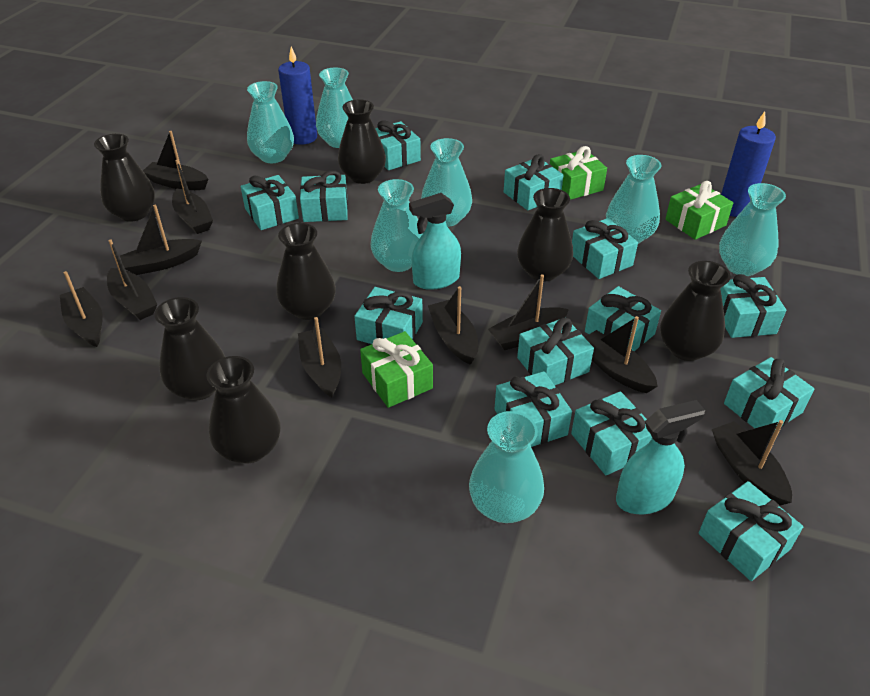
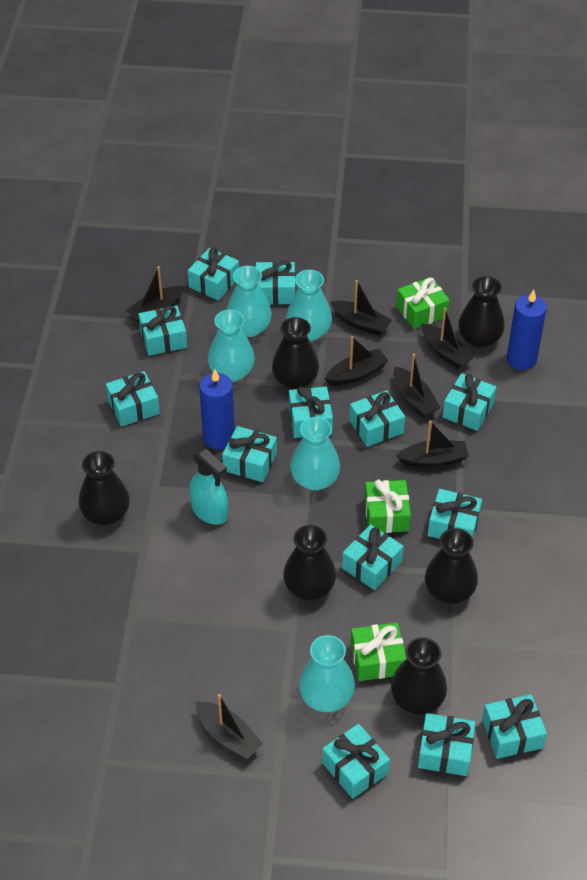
black boat: [60,271,103,347] [107,240,158,320] [120,205,202,275] [143,131,208,190] [172,160,213,234] [298,317,341,397] [428,286,478,365] [488,274,569,350] [584,316,658,393] [712,420,792,506] = 10 -> [126,266,185,322] [196,694,263,759] [325,336,389,386] [330,280,392,336] [394,354,441,417] [396,421,469,468] [422,308,474,369] = 7
black vase: [94,134,155,222] [154,297,225,400] [206,356,281,464] [276,223,336,320] [338,99,386,184] [517,188,573,281] [660,261,731,361] = 7 -> [79,451,130,525] [272,317,319,389] [283,525,336,600] [391,637,447,715] [425,528,478,604] [458,276,505,348] = 6
turquoise spray bottle: [409,193,461,290] [616,400,705,514] = 2 -> [189,449,228,525] = 1
turquoise vase: [247,81,294,163] [316,68,353,148] [371,179,422,272] [421,138,472,227] [469,411,544,523] [606,155,661,244] [719,183,786,276] = 7 -> [208,310,255,382] [227,266,272,337] [286,270,332,341] [290,417,340,490] [299,635,355,712] = 5

